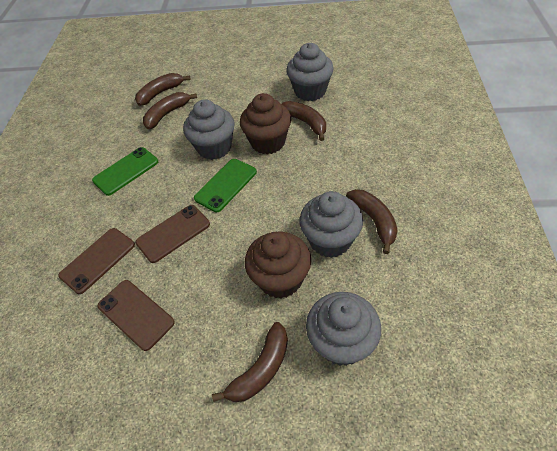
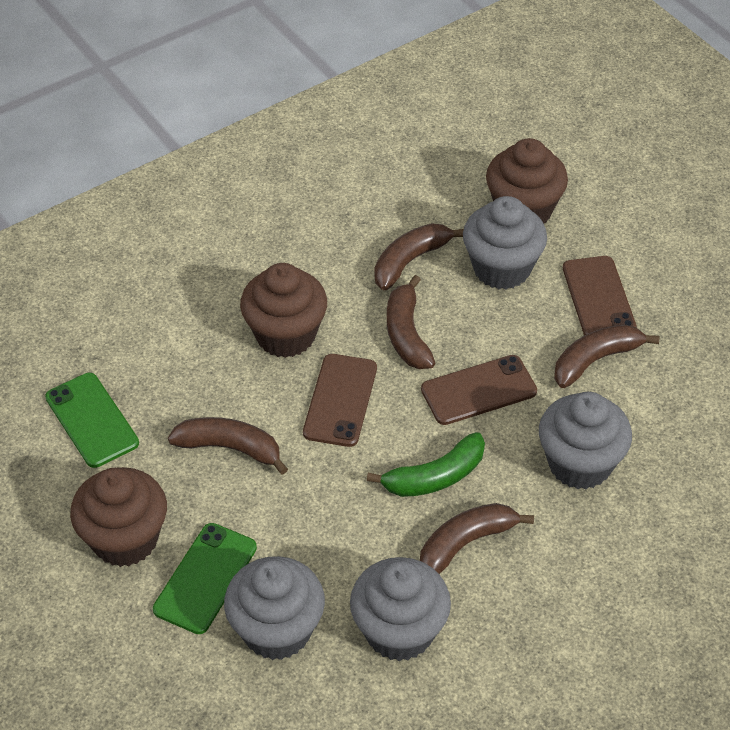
brown cupcake: [240,93,291,154] [245,232,311,299] = 2 -> [70,467,167,567] [240,263,327,358] [486,138,568,224] = 3
green banana: none = 0 -> [367,432,485,497] = 1

